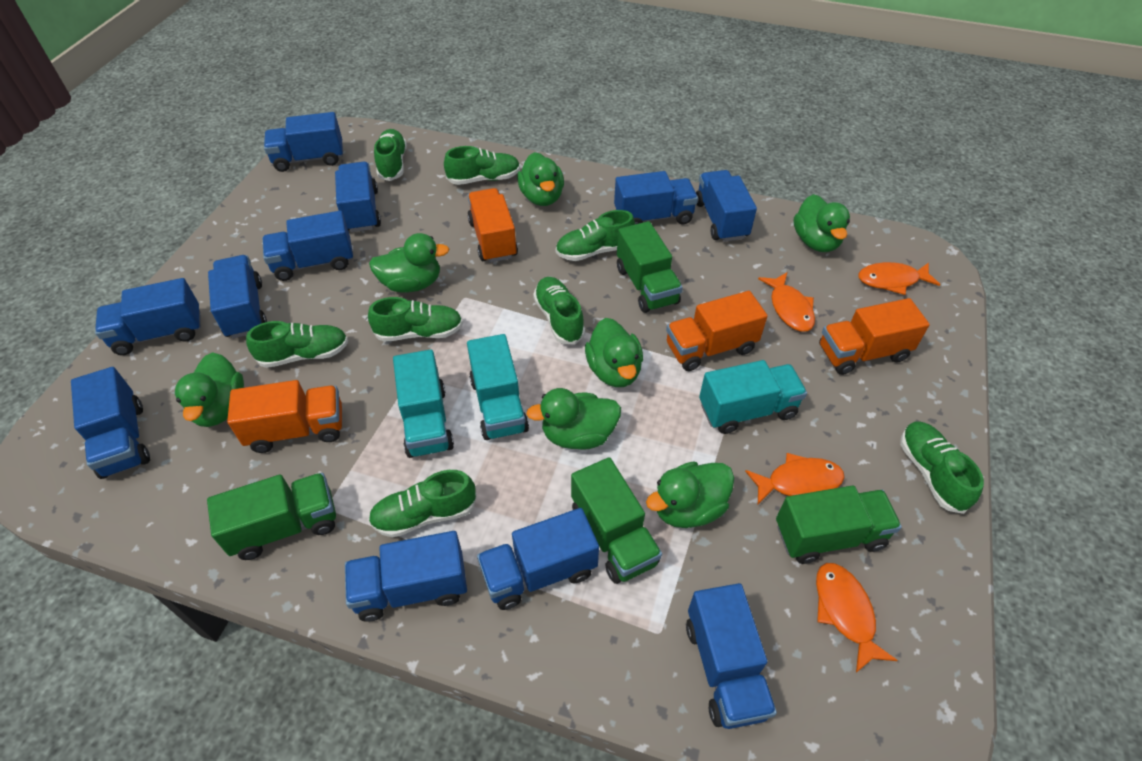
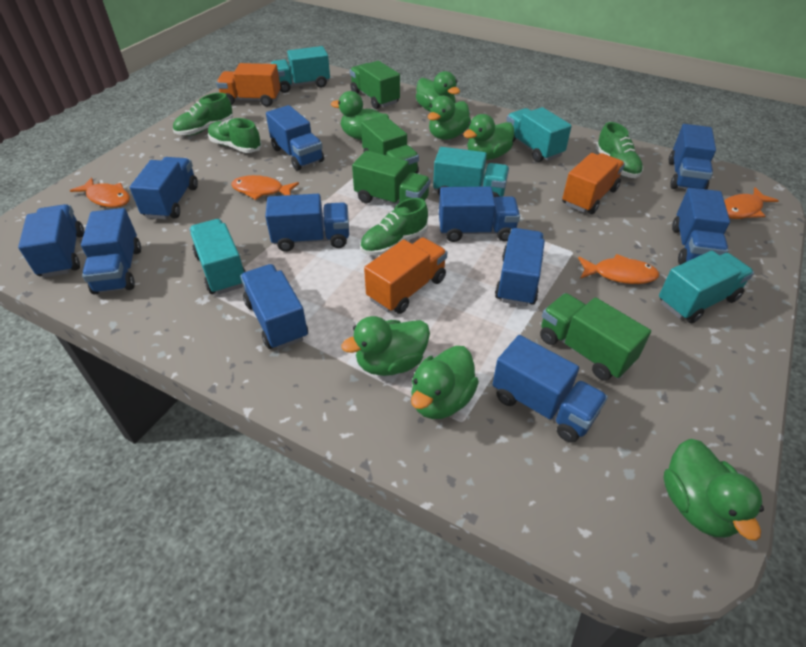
green shoe: [246,321,348,368] [368,297,463,342] [368,470,477,538] [374,129,407,181] [444,146,520,185] [533,277,585,345] [556,210,635,261] [900,422,984,514] = 8 -> [173,93,233,136] [208,118,262,153] [360,198,428,256] [596,122,643,178] = 4
orange truck: [227,380,342,453] [467,188,518,263] [666,291,768,371] [819,298,930,375] = 4 -> [216,63,281,107] [364,237,447,314] [562,153,625,214] = 3
turquoise truck: [393,349,454,458] [467,334,529,440] [699,360,807,434] = 3 -> [189,219,246,294] [270,46,330,93] [433,147,509,197] [506,107,572,162] [659,251,754,323] = 5

